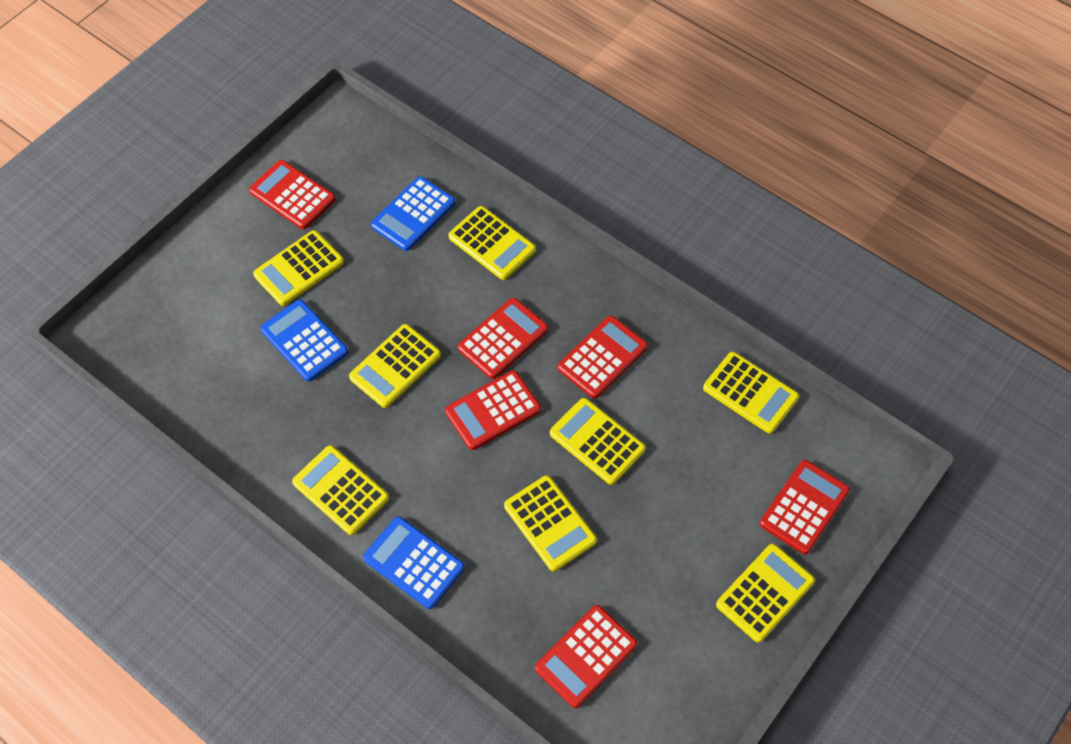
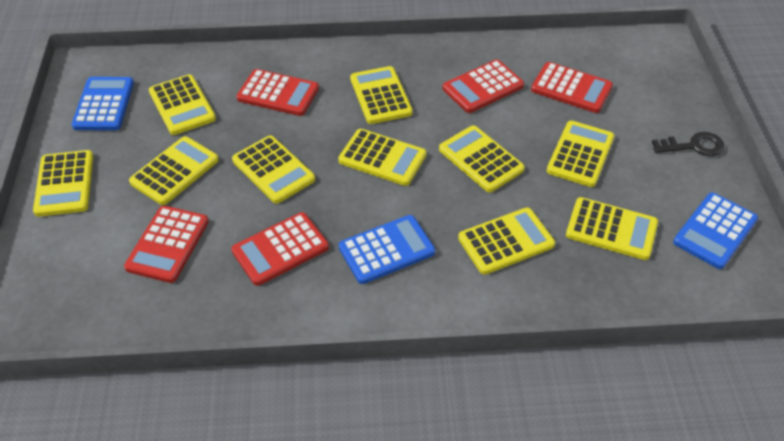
black key: none = 0 -> [652,132,725,156] = 1
red calculator: [249,160,336,229] [445,370,541,450] [458,298,548,379] [535,605,637,708] [558,316,648,398] [760,460,850,554] = 6 -> [124,206,209,283] [231,212,329,286] [237,69,319,116] [443,59,524,113] [531,62,613,113] = 5
yellow calculator: [253,230,344,306] [292,445,389,535] [349,324,441,408] [448,206,536,280] [504,475,597,571] [550,398,646,485] [703,352,799,434] [716,544,815,643] = 8 -> [33,150,93,217] [129,136,219,205] [149,75,216,135] [232,135,315,204] [338,129,426,186] [350,66,413,124] [439,125,525,192] [458,207,555,275] [547,121,614,187] [566,197,658,260] = 10

